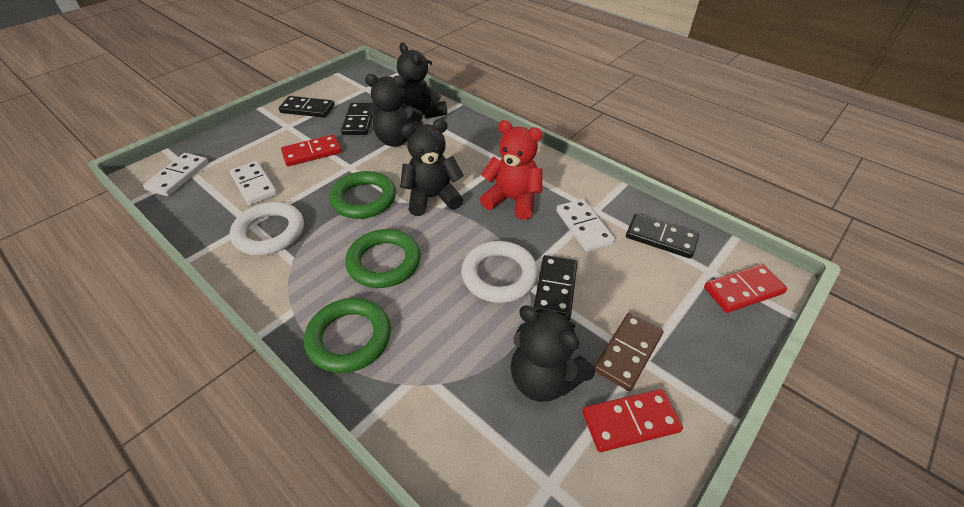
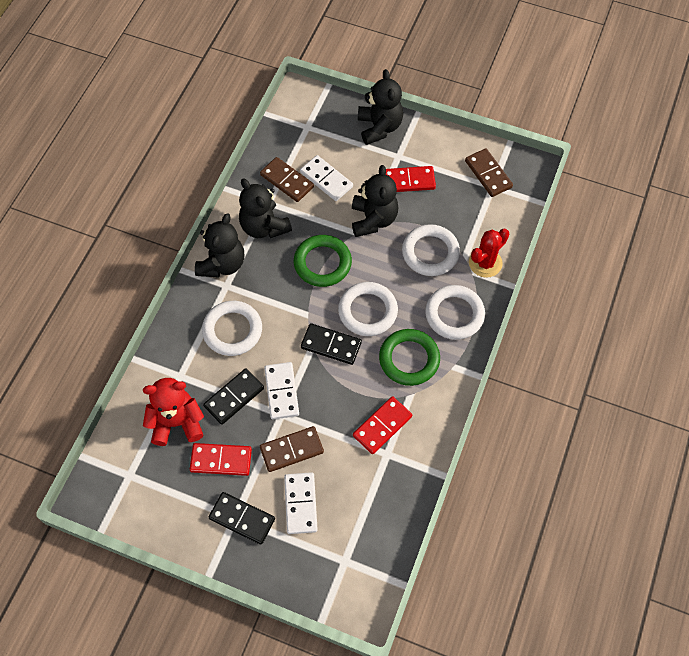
black domino: [279,96,334,118] [341,103,374,135] [534,255,577,317] [626,214,699,258] = 4 -> [203,368,264,425] [209,492,275,544] [301,323,362,365] = 3
brown domino: [594,313,663,391] = 1 -> [260,157,314,202] [260,426,324,472] [465,148,513,197] = 3
green ring: [304,298,391,373] [329,171,396,219] [345,229,421,288] = 3 -> [294,235,352,287] [379,329,440,386] = 2
red cactus: none = 0 -> [469,229,509,278] = 1
white ring: [230,202,304,255] [461,241,538,303] = 2 -> [202,301,262,356] [338,282,398,336] [402,224,460,276] [425,285,485,340] = 4

